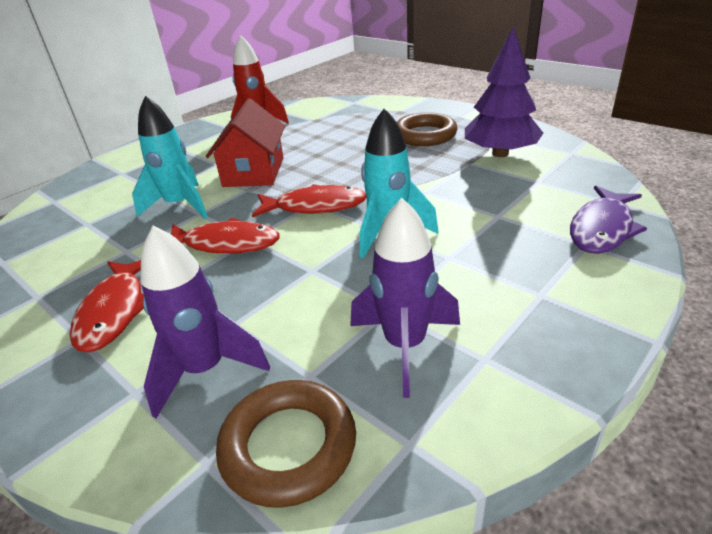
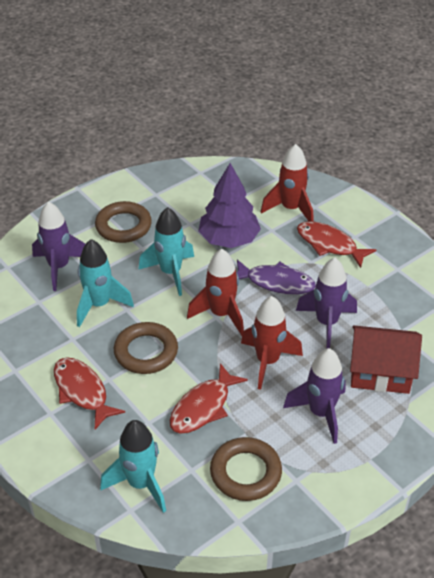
brown ring: [216,380,356,508] [397,112,458,146] = 2 -> [95,201,152,243] [114,322,178,374] [210,437,282,501] = 3
purple rocket: [140,226,270,418] [350,198,460,398] = 2 -> [32,202,85,291] [283,348,346,444] [296,258,357,349] = 3
red rocket: [231,35,289,124] = 1 -> [187,249,244,336] [241,296,303,390] [261,144,314,222] = 3
turquoise rocket: [132,96,208,218] [360,108,439,259] = 2 -> [77,239,134,327] [100,420,166,513] [139,207,194,296] = 3

